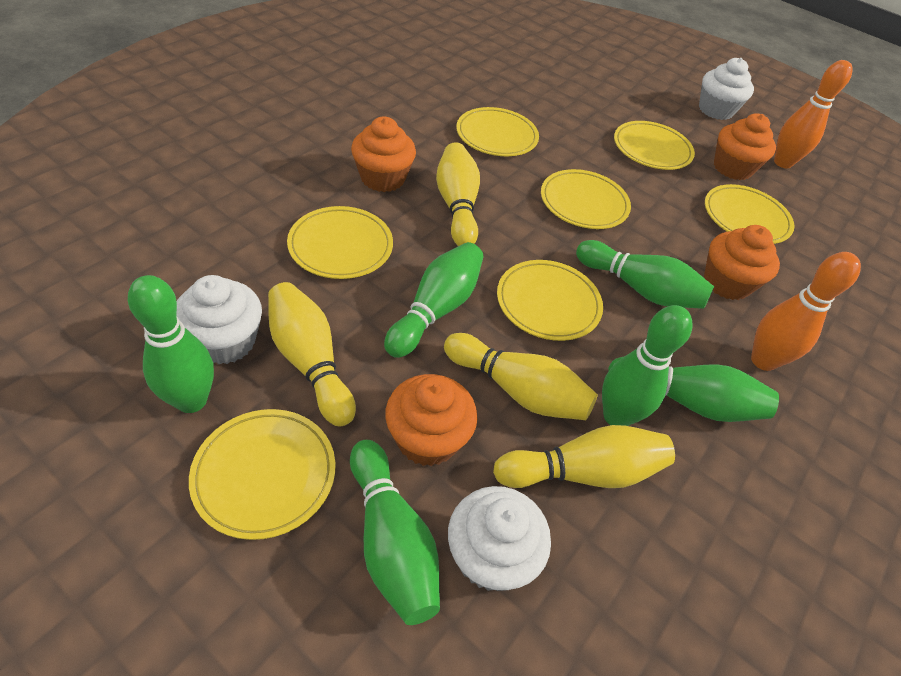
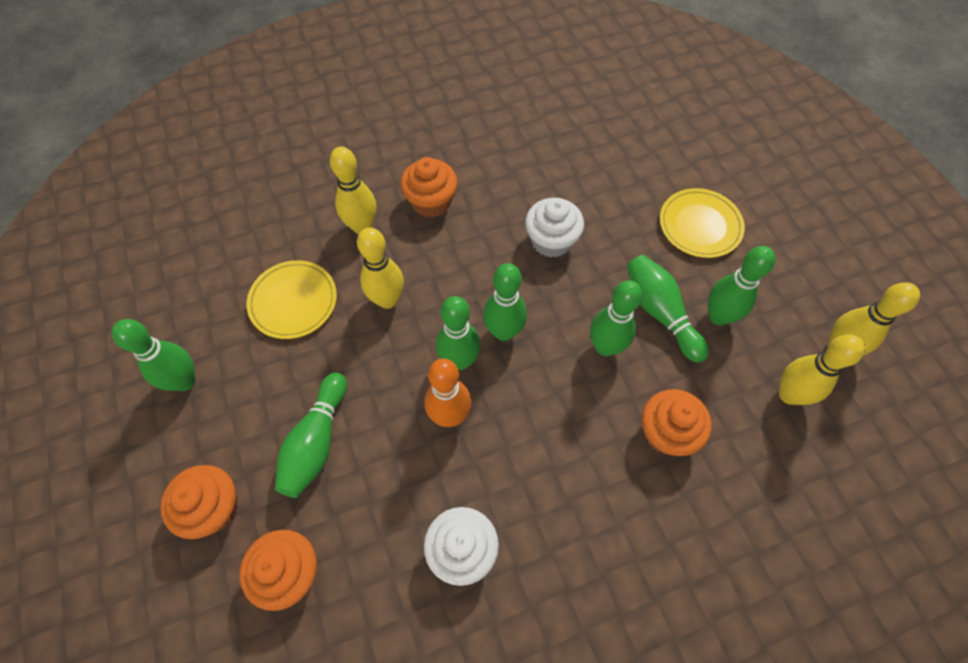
green bowling pin: [128,275,214,413] [350,440,440,625] [384,242,483,358] [576,240,714,309] [602,305,693,426] [608,357,779,422] = 6 -> [112,319,196,391] [275,372,347,498] [436,296,481,371] [483,263,527,341] [590,280,643,356] [627,255,709,363] [708,246,775,325] = 7
orange bowling pin: [751,252,861,371] [774,60,853,168] = 2 -> [424,359,471,427] = 1
white cupcake: [177,275,262,364] [448,486,551,591] [699,58,754,120] = 3 -> [424,507,499,586] [525,198,584,258] = 2
yellow plate: [189,409,335,540] [287,206,393,279] [456,107,539,156] [497,260,603,341] [541,169,631,229] [614,121,695,170] [705,184,794,244] = 7 -> [247,260,337,339] [660,188,745,258] = 2

